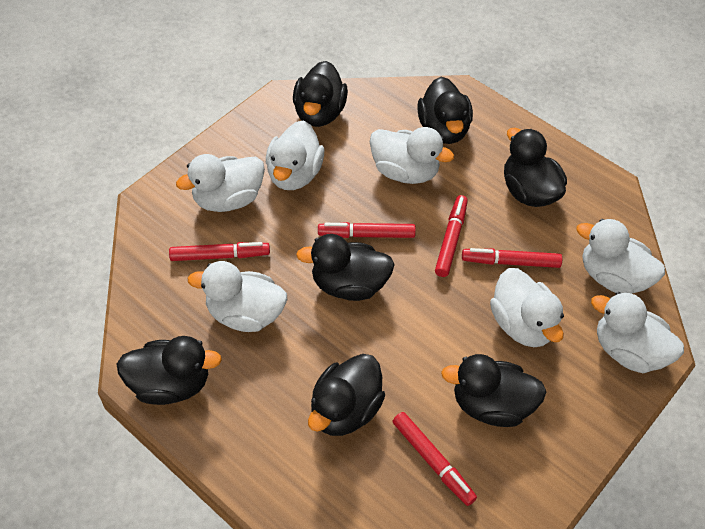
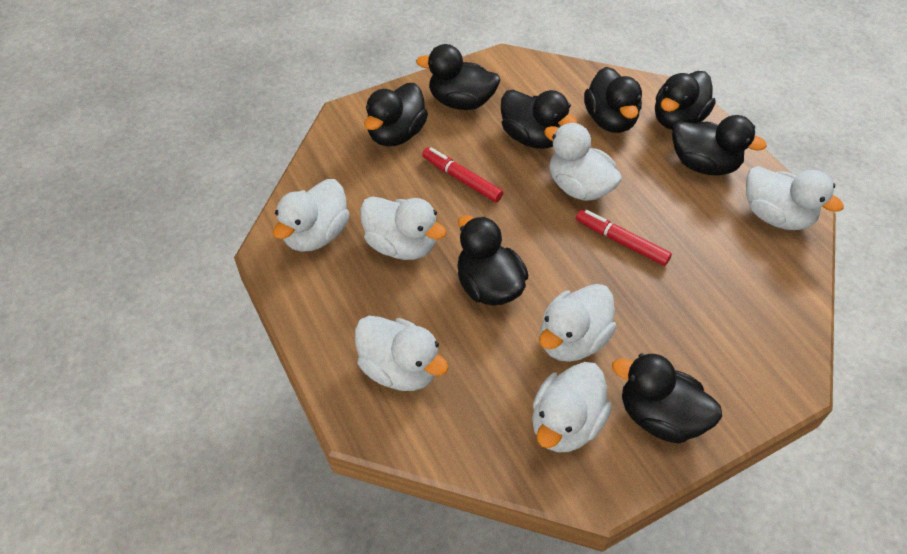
black duck: [117,336,222,405] [293,61,348,127] [296,234,395,301] [308,354,385,436] [417,77,473,144] [441,354,546,427] [504,128,567,207] = 7 -> [364,83,428,147] [416,44,500,110] [457,215,529,306] [501,90,577,149] [584,67,642,133] [612,353,722,444] [655,71,716,130] [672,115,767,176] = 8
red marker: [169,242,270,261] [318,222,416,238] [392,412,477,506] [435,195,468,277] [462,248,562,268] = 5 -> [422,147,503,202] [576,209,672,266] = 2

